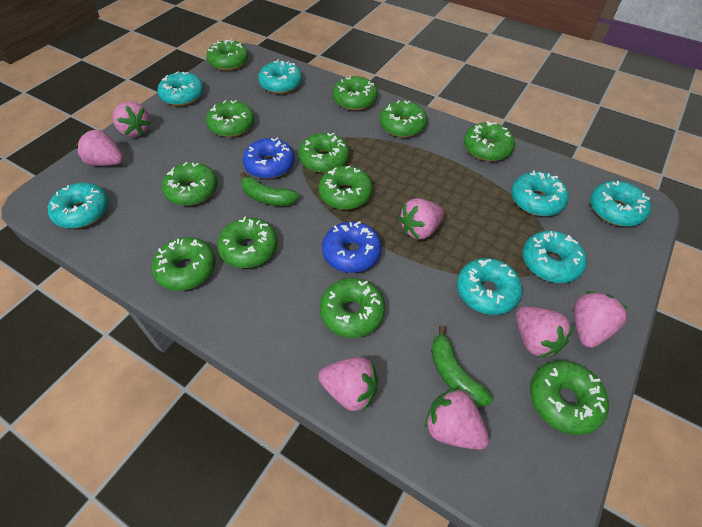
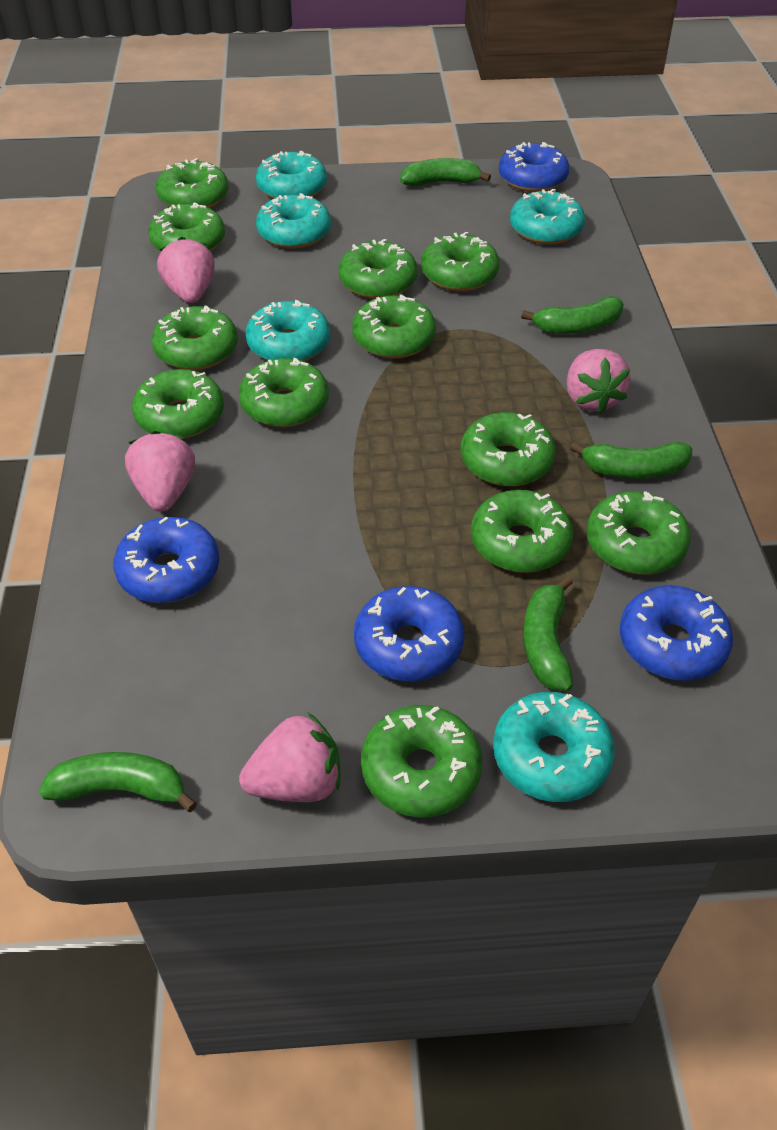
blue donut: [243,137,295,179] [322,221,382,273] = 2 -> [113,517,219,603] [354,586,465,681] [499,142,569,192] [620,585,733,681] = 4
green banana: [240,172,299,206] [431,325,493,407] = 2 -> [39,752,197,812] [400,158,491,187] [521,296,624,334] [523,576,573,691] [570,442,692,479] = 5
pink strawberry: [76,129,124,166] [113,101,151,137] [318,357,378,411] [399,198,444,239] [425,387,489,450] [516,306,573,358] [573,291,628,348] = 7 -> [125,431,195,512] [157,237,215,303] [239,713,340,802] [567,349,630,414] = 4
turquoise donut: [48,183,109,229] [158,72,204,106] [258,60,302,94] [457,258,522,315] [511,170,569,216] [523,231,587,283] [590,181,651,226] = 7 -> [246,300,330,361] [256,151,327,199] [256,193,331,249] [493,692,615,802] [510,189,585,245] = 5

